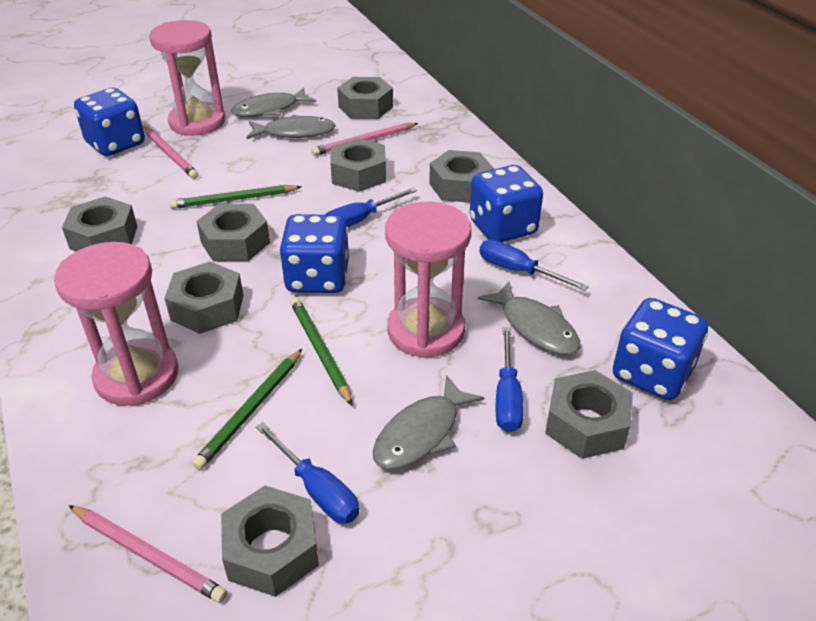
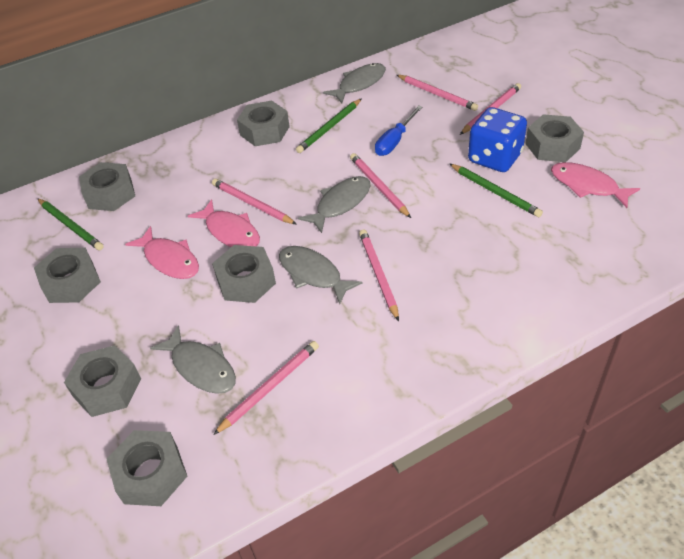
blue dice: [74,88,145,156] [279,214,349,293] [470,165,543,242] [613,298,708,400] = 4 -> [468,107,527,172] = 1
blue screwdriver: [256,422,359,523] [325,188,417,227] [479,240,589,291] [496,327,524,432] = 4 -> [375,106,423,156] = 1
grey nut: [62,197,137,251] [165,261,244,334] [196,204,270,261] [221,486,319,597] [330,138,386,192] [337,77,393,119] [429,150,494,203] [545,370,633,459] = 8 -> [34,248,101,303] [64,345,141,417] [79,162,135,211] [107,430,187,506] [212,245,276,303] [237,101,290,146] [525,114,584,162] = 7
pink fish: none = 0 -> [125,226,199,279] [188,199,260,247] [551,162,640,208] = 3
pink hourglass: [54,242,179,406] [149,20,225,136] [385,202,472,358] = 3 -> none = 0
pink pencil: [68,505,227,603] [143,126,198,179] [312,123,418,156] = 3 -> [212,179,297,225] [213,341,319,435] [350,153,411,218] [359,229,399,321] [397,75,478,111] [460,83,521,135] = 6

